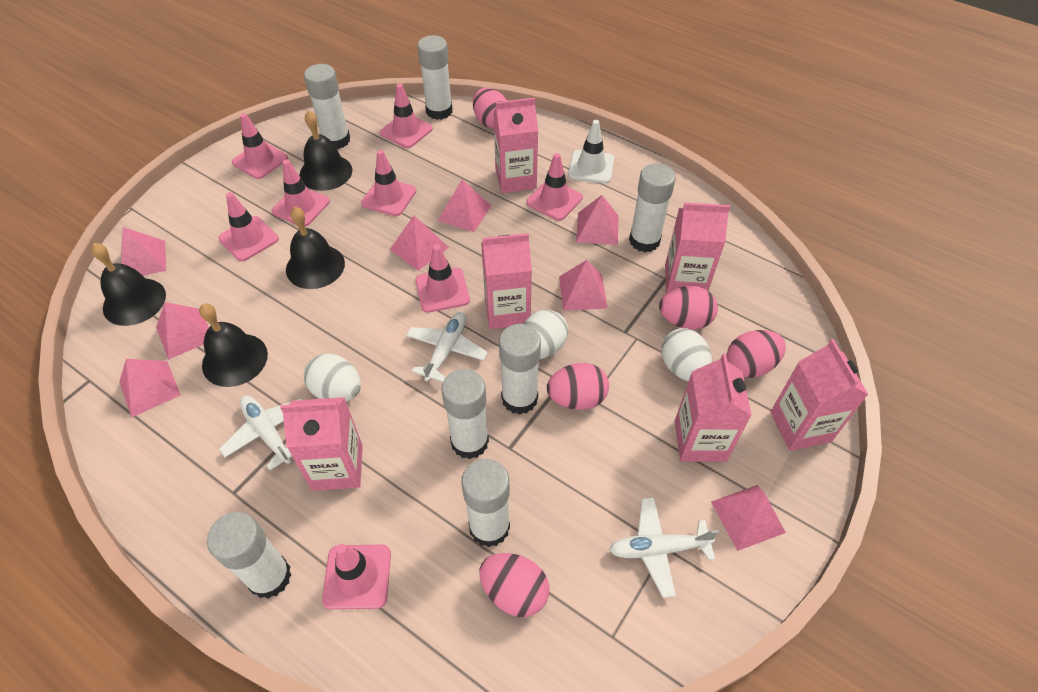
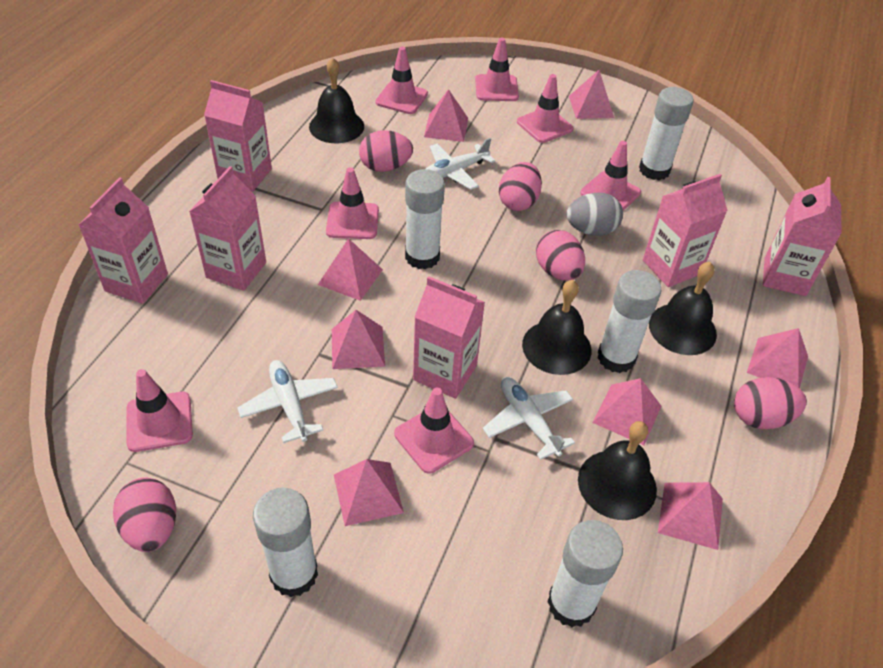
grey egg: none = 0 -> [566,193,623,236] = 1
pink traffic cone: [218,192,279,261] [232,113,288,179] [272,160,330,227] [322,544,391,610] [361,150,416,216] [380,84,433,148] [415,245,470,313] [526,153,583,221] = 8 -> [127,369,193,452] [326,167,379,239] [375,47,428,114] [394,388,474,474] [475,37,519,101] [517,74,573,143] [580,141,641,211] = 7
white egg: [304,353,361,402] [523,310,568,359] [661,328,712,382] = 3 -> none = 0
white glue stick: [207,512,291,599] [304,64,350,149] [417,35,453,120] [441,369,489,459] [461,459,510,548] [499,324,541,414] [629,163,676,252] = 7 -> [253,488,318,597] [405,169,445,270] [547,520,623,627] [597,270,661,373] [639,87,694,180] = 5
white traffic cone: [568,120,614,184] = 1 -> none = 0

